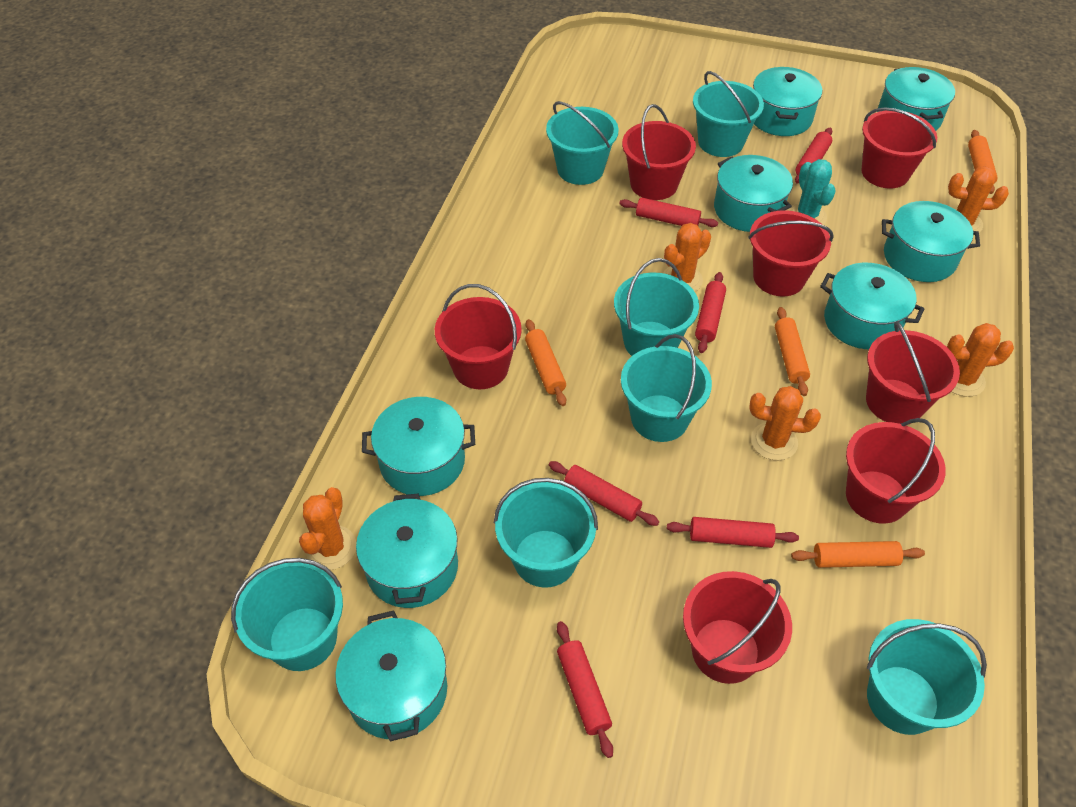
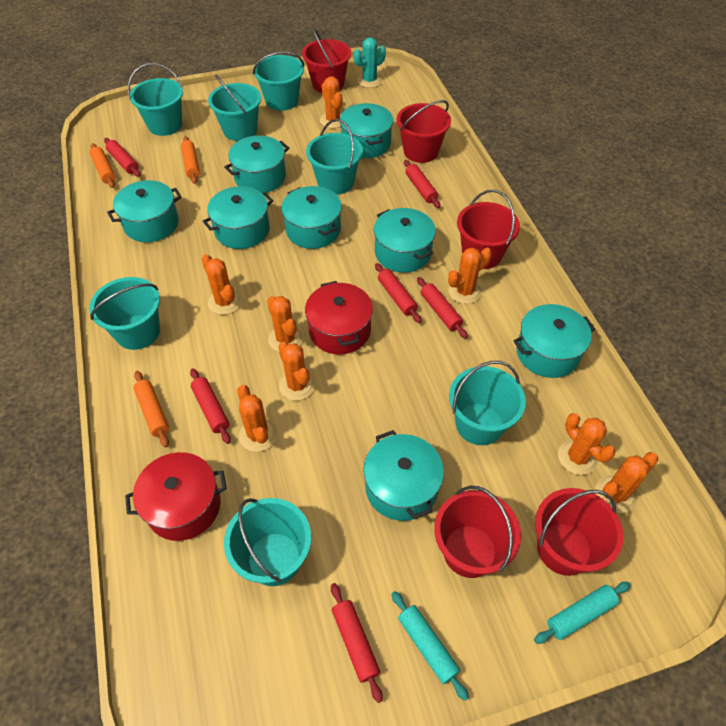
orange cactus: [299,487,356,570] [663,223,711,292] [749,386,821,460] [947,323,1014,397] [948,166,1009,232] = 5 -> [201,254,241,315] [237,385,277,452] [267,296,303,352] [278,342,316,401] [320,77,342,128] [448,248,492,304] [558,413,616,475] [595,452,658,513] = 8
orange rolling pin: [525,319,566,406] [775,307,810,396] [791,541,925,568] [968,130,998,194] = 4 -> [90,143,116,188] [133,371,169,447] [181,136,200,184] = 3
red bucket: [435,284,522,389] [622,104,696,200] [683,571,792,684] [748,210,834,296] [846,418,946,524] [862,108,937,189] [866,321,960,424] = 7 -> [302,27,351,93] [397,100,451,163] [434,486,521,578] [457,190,520,269] [535,488,623,576] = 5
red pot: none = 0 -> [125,452,227,541] [305,281,373,354] = 2
turquoise rolling pin: none = 0 -> [392,591,469,701] [534,582,630,644] = 2

